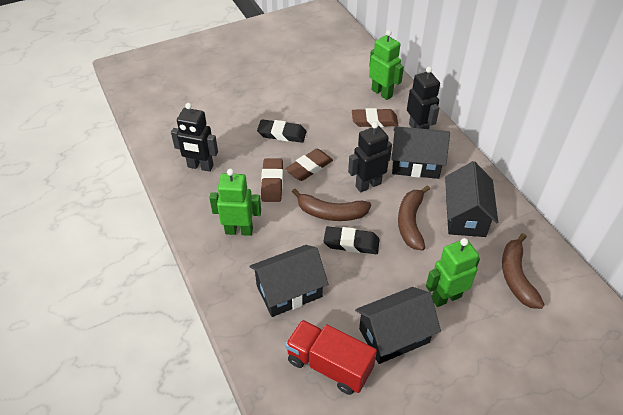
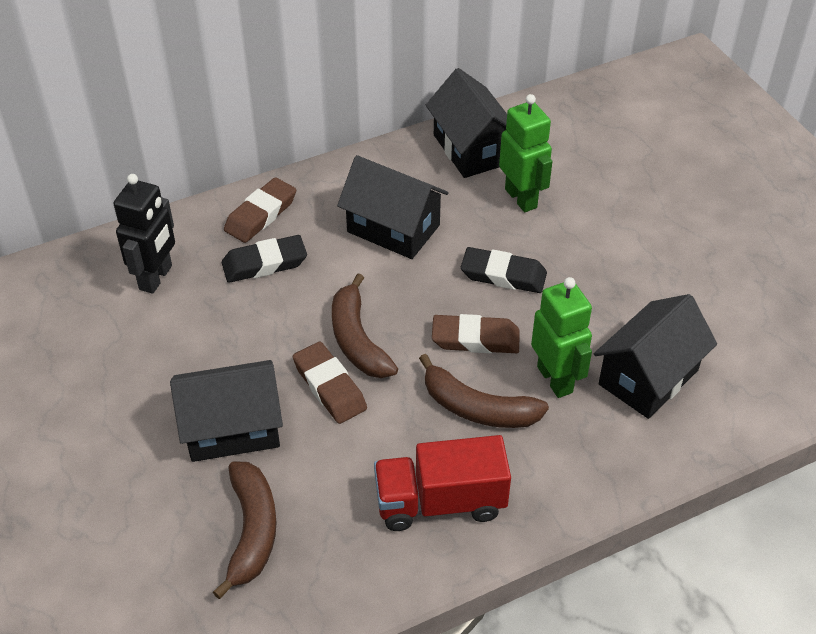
black robot: [171,103,218,172] [348,122,392,193] [407,67,440,129] = 3 -> [114,174,175,294] = 1
green robot: [209,169,261,236] [369,30,404,100] [426,238,480,307] = 3 -> [499,94,552,212] [531,277,592,398] = 2

